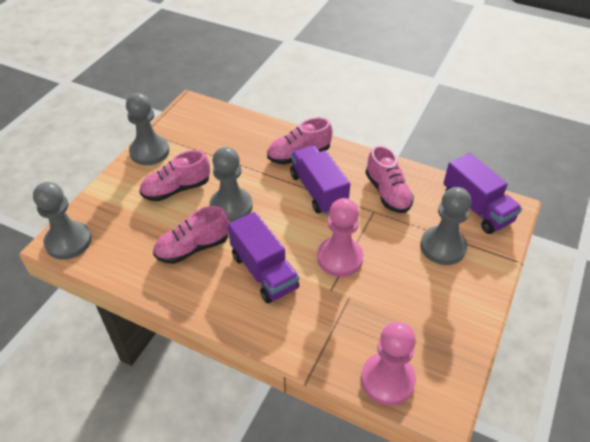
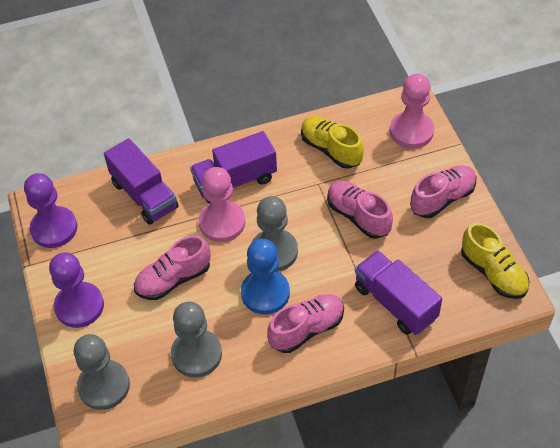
blue pawn: none = 0 -> [241,239,290,315] = 1
grey pawn: [33,182,92,260] [126,93,169,165] [209,147,253,223] [420,187,471,265] = 4 -> [74,334,130,410] [171,301,222,378] [252,196,298,271] = 3
purple pawn: none = 0 -> [24,173,77,248] [49,252,104,328] = 2
yellow shoe: none = 0 -> [301,116,364,169] [461,223,529,299] = 2

